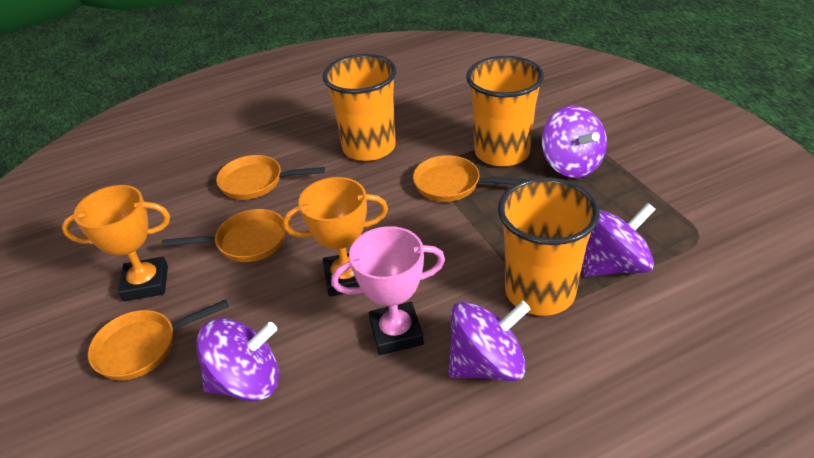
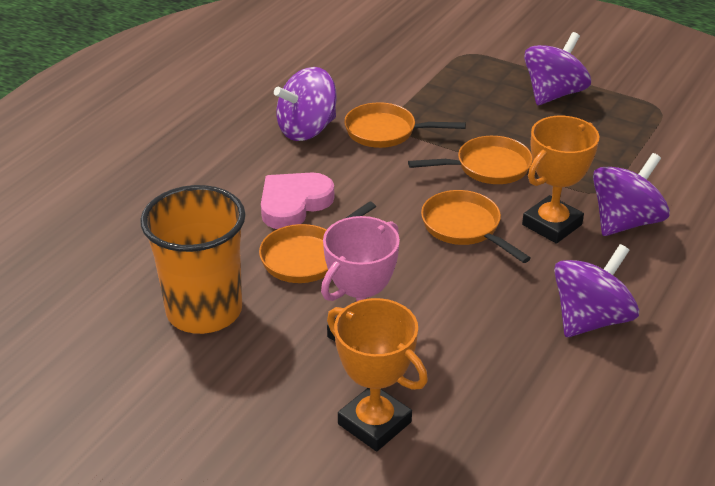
orange cup: [322,54,397,161] [466,56,544,166] [498,177,600,316] = 3 -> [140,185,246,334] = 1
pink heart: none = 0 -> [261,172,334,229] = 1

